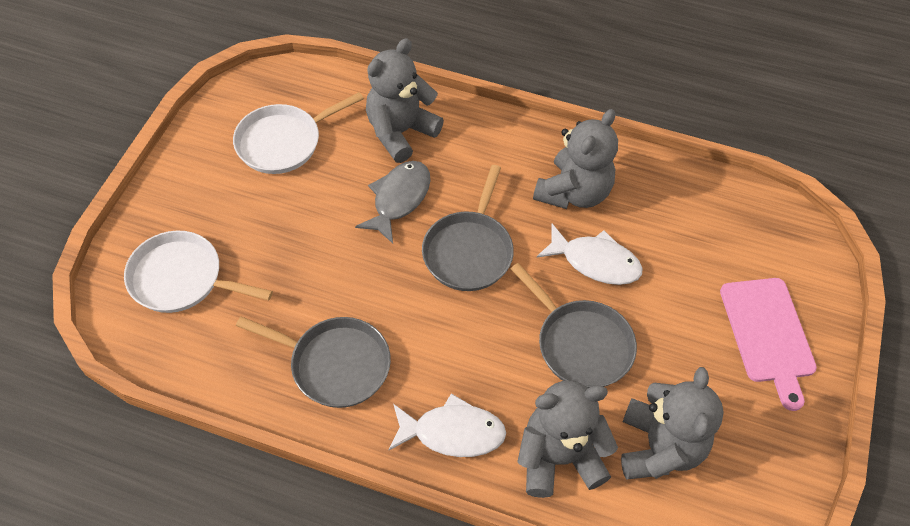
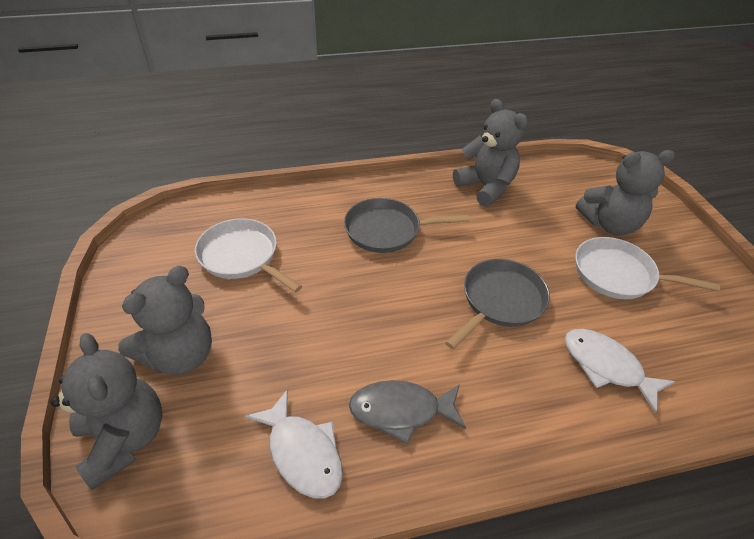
grey pan: [236,316,391,408] [422,165,514,291] [511,263,637,388] = 3 -> [344,198,469,253] [445,259,550,349] = 2
pink cutting board: [720,278,817,411] = 1 -> none = 0

